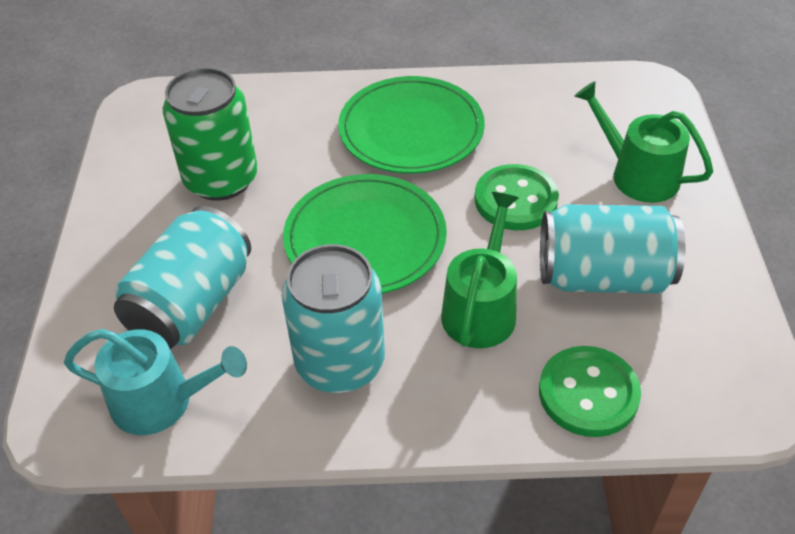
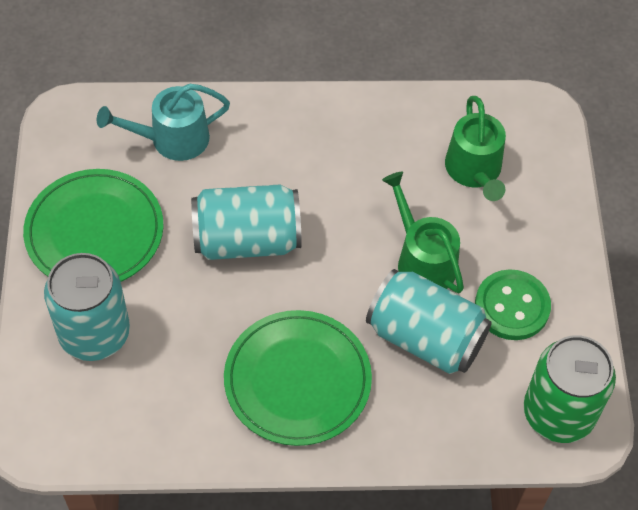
green button: [475,164,559,230] [539,346,641,437] = 2 -> [475,269,551,340] = 1

